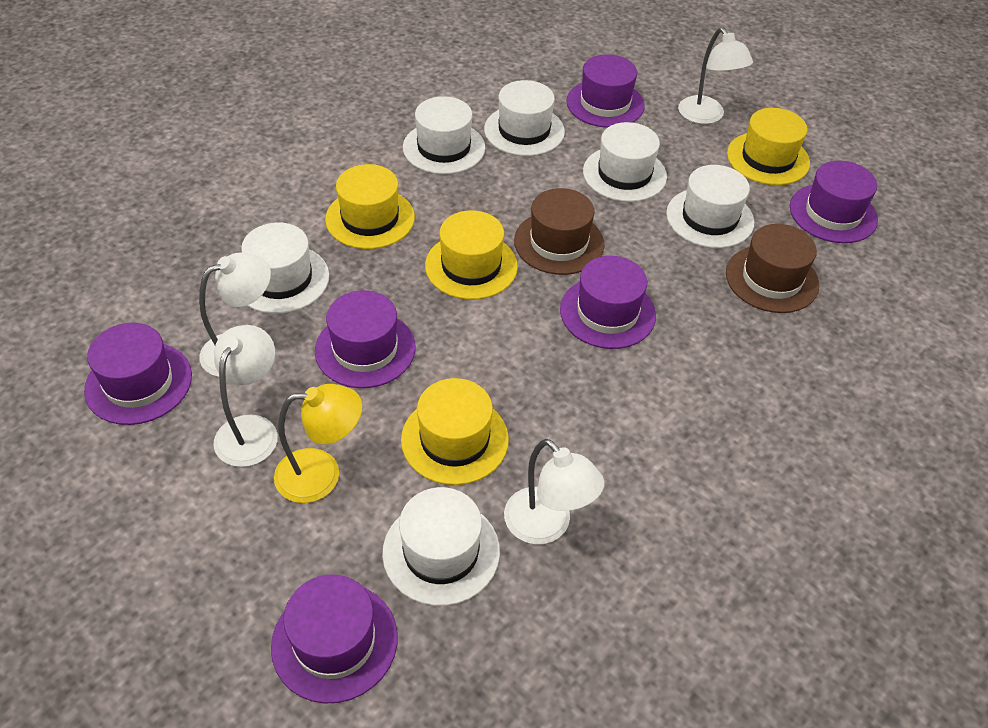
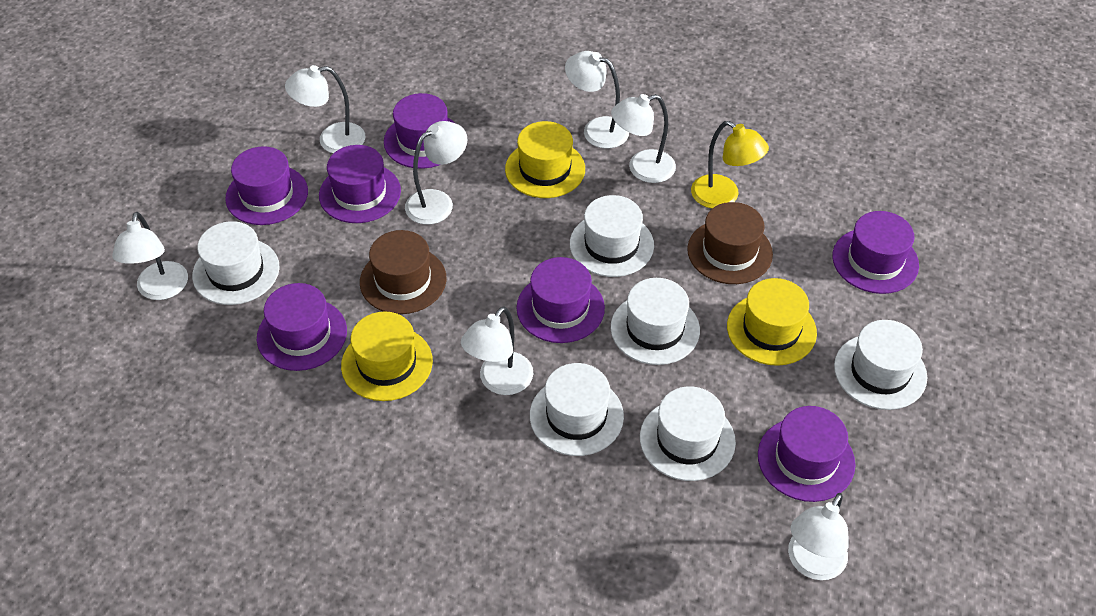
purple hat: [84,323,192,425] [271,574,398,703] [315,290,416,388] [560,256,656,349] [566,55,645,128] [790,161,878,243] = 6 -> [225,146,308,225] [257,283,347,371] [319,145,401,223] [384,93,455,169] [517,257,605,343] [758,406,855,502] [832,211,919,294] = 7
white lamp: [199,252,271,377] [214,325,278,467] [504,439,604,544] [678,27,753,124] = 4 -> [112,212,188,300] [285,65,365,153] [405,121,467,225] [461,306,533,395] [565,51,629,149] [611,94,676,183] [788,493,849,580] = 7
yellow hat: [325,164,415,249] [401,378,509,485] [425,210,518,300] [727,108,810,185] = 4 -> [341,312,433,401] [505,121,585,198] [727,278,817,366] = 3

